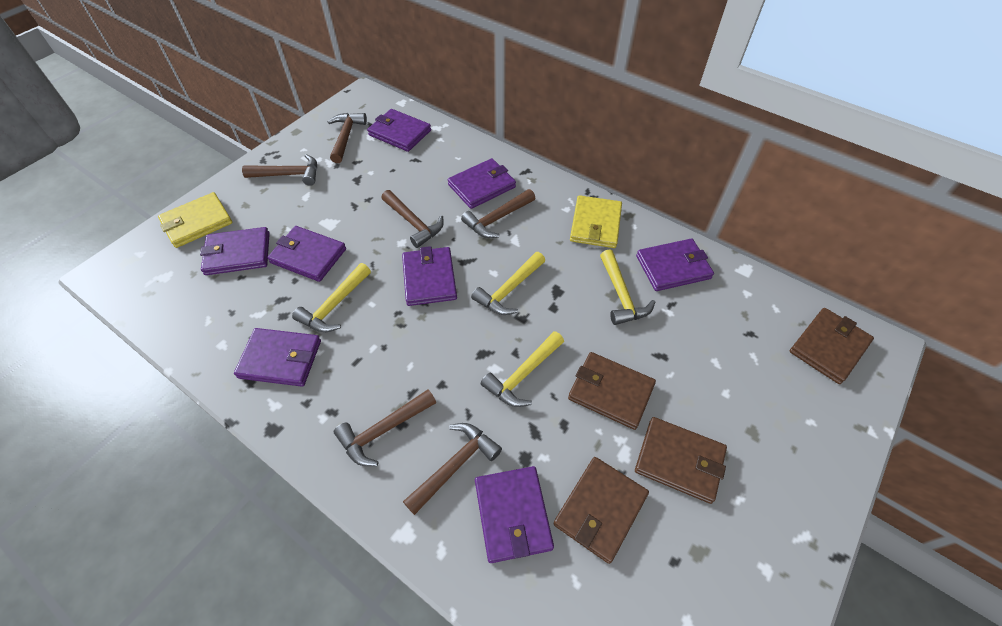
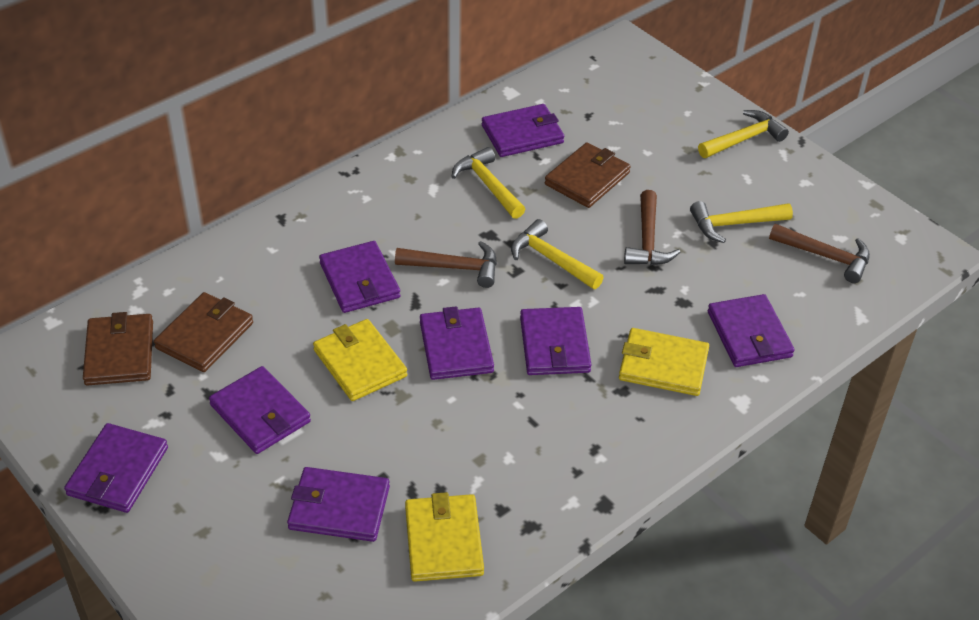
brown hammer: [242,154,317,186] [328,113,367,163] [334,389,436,466] [382,190,444,248] [403,423,502,515] [461,189,535,238] = 6 -> [395,241,497,288] [624,190,680,265] [769,224,870,283] = 3
brown wallet: [553,457,649,564] [568,352,656,430] [635,417,727,504] [790,308,874,384] = 4 -> [83,312,153,386] [154,292,253,372] [545,142,631,208] = 3
yellow wallet: [158,192,233,248] [570,195,622,248] = 2 -> [313,319,407,401] [405,492,484,582] [619,328,709,396] = 3

